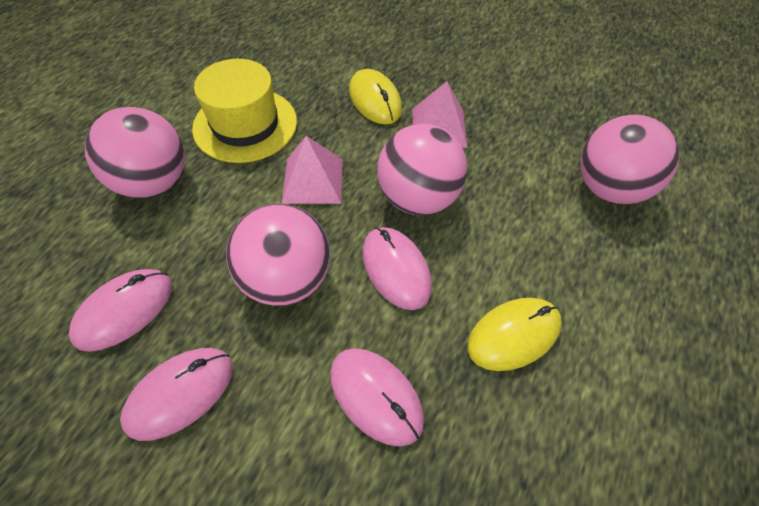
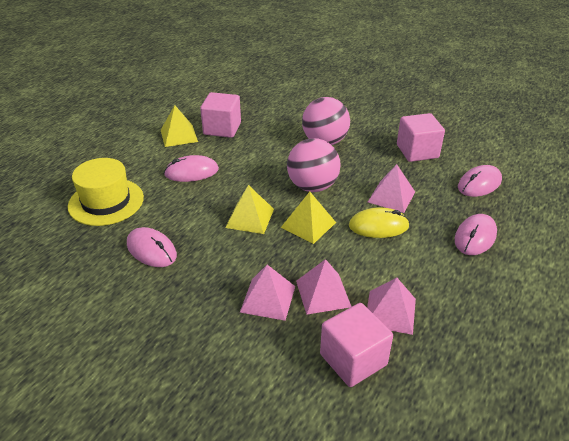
pink ball: [85,107,185,198] [226,204,330,306] [377,124,468,215] [580,115,679,204] = 4 -> [287,138,341,192] [302,97,350,145] = 2
pink cube: none = 0 -> [200,92,241,138] [320,303,393,387] [397,113,445,162] = 3
pink pyramid: [282,136,343,204] [412,81,468,148] = 2 -> [240,265,295,321] [296,259,352,315] [367,278,416,335] [368,164,415,213] = 4
yellow mouse: [349,69,402,125] [467,298,562,371] = 2 -> [349,207,410,238] = 1
yellow pyramid: none = 0 -> [161,105,198,147] [225,185,274,234] [281,192,336,244] = 3

